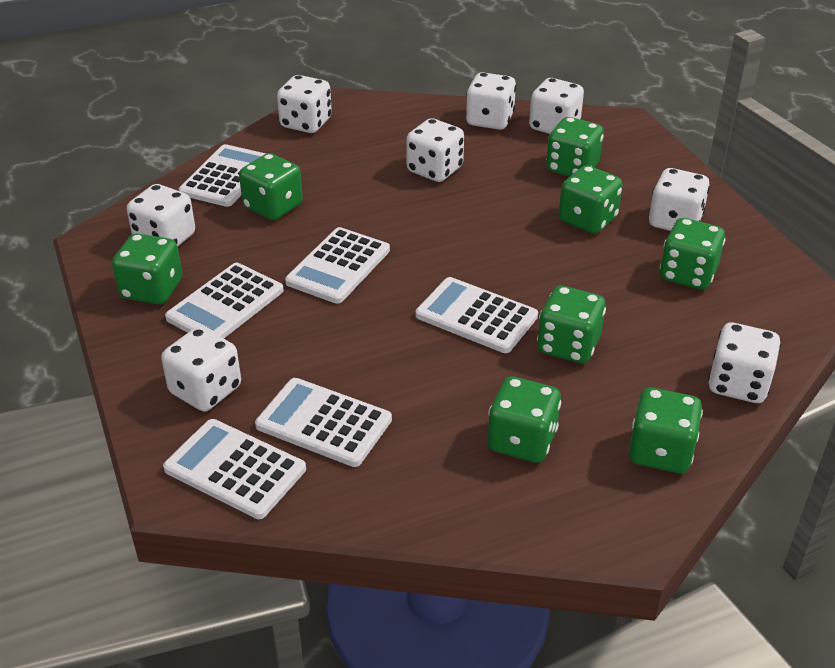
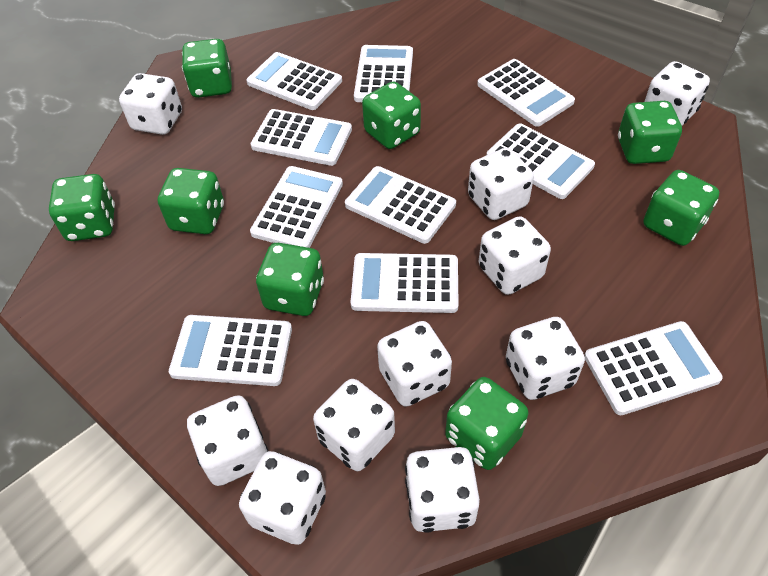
white calculator: [163,419,306,519] [165,263,284,339] [179,144,266,207] [255,378,392,467] [285,227,390,304] [416,277,538,353] = 6 -> [169,315,292,386] [246,52,342,110] [250,166,343,248] [251,109,352,166] [345,166,456,244] [351,253,459,313] [354,45,413,102] [477,59,575,127] [487,123,595,199] [584,321,723,415] = 10
white dice: [127,184,195,246] [161,327,241,411] [277,75,332,133] [406,118,464,182] [466,72,516,130] [529,78,584,134] [649,168,710,231] [708,323,781,403] = 8 -> [119,73,182,135] [187,395,268,486] [239,451,326,545] [313,379,395,471] [377,321,452,407] [405,447,480,533] [468,148,534,220] [479,216,551,295] [506,317,585,400] [644,61,710,126] = 10

